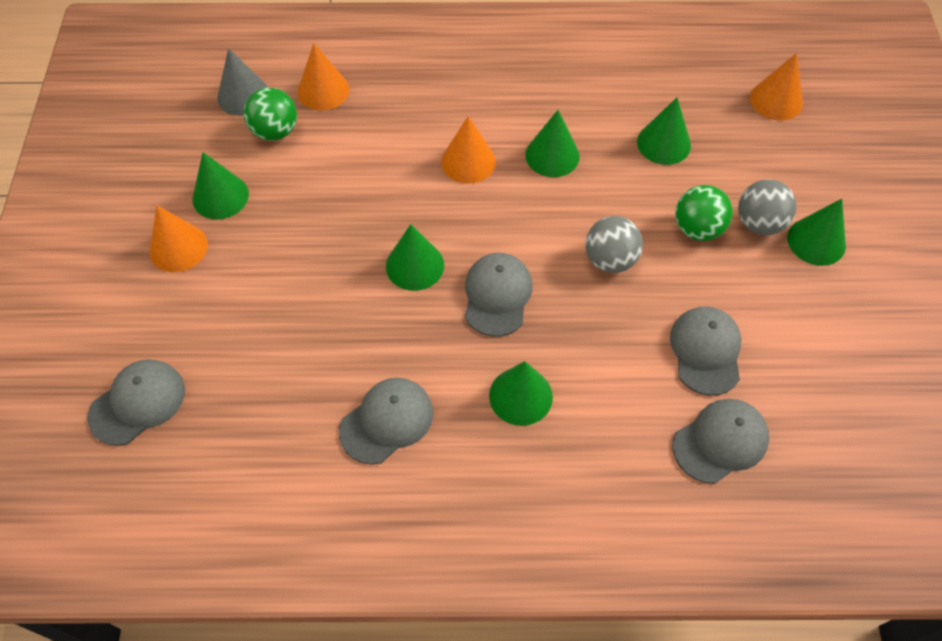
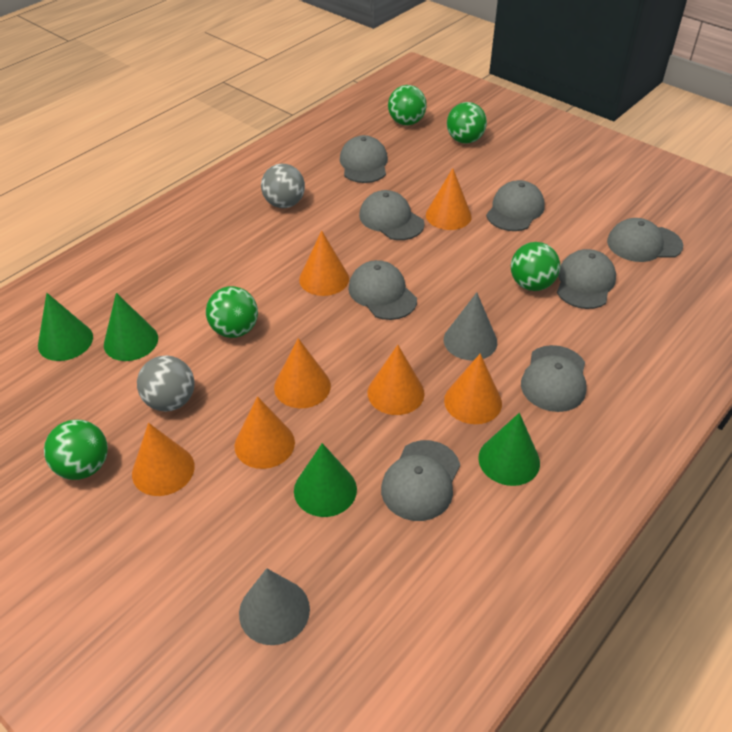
green ball: [244,87,297,141] [675,185,733,241] = 2 -> [44,420,108,480] [206,286,258,338] [388,85,427,125] [447,102,487,143] [511,242,560,291] = 5
green cone: [193,152,249,219] [386,224,444,291] [489,361,553,426] [525,110,580,177] [637,97,691,165] [787,199,846,266] = 6 -> [38,293,93,361] [104,293,158,361] [294,443,357,517] [478,413,540,486] = 4
grey cap: [87,359,185,446] [339,378,433,464] [465,253,533,337] [670,306,741,396] [673,399,769,484] = 5 -> [340,135,388,183] [348,260,417,320] [359,190,425,240] [381,440,460,521] [486,180,545,231] [521,345,587,412] [557,249,616,309] [607,218,683,262] = 8
grey cone: [217,48,268,116] = 1 -> [239,568,310,645] [444,292,497,361] = 2
orange cone: [149,205,208,272] [298,43,349,110] [441,116,496,184] [750,53,803,121] = 4 -> [132,423,195,496] [234,396,295,469] [274,338,331,408] [299,231,349,296] [368,345,425,415] [426,168,472,230] [444,354,502,424] = 7

